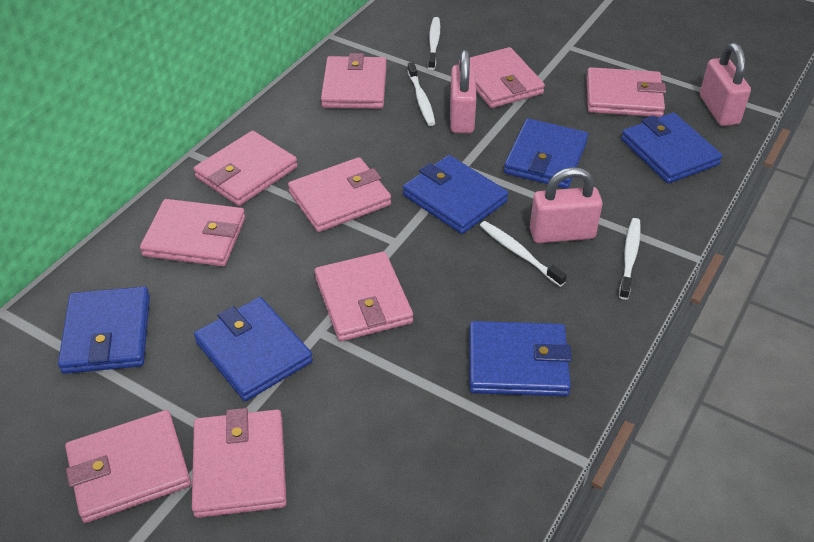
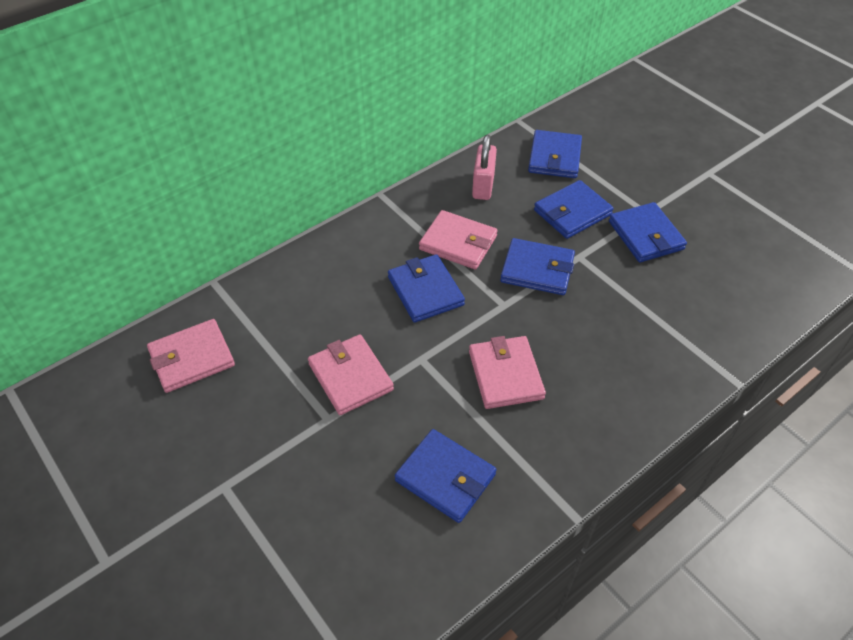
pink padlock: [450,50,476,133] [530,167,602,243] [700,43,751,126] = 3 -> [472,135,497,200] = 1
pink wallet: [65,410,191,523] [140,199,245,267] [192,408,287,518] [194,131,298,206] [288,157,391,232] [315,252,413,341] [321,53,387,109] [459,47,545,108] [587,67,666,117] = 9 -> [147,319,235,393] [308,334,394,415] [419,210,498,270] [469,336,546,409] = 4
white toothbrush: [407,62,435,126] [428,17,440,70] [480,221,567,287] [619,218,641,300] = 4 -> none = 0

